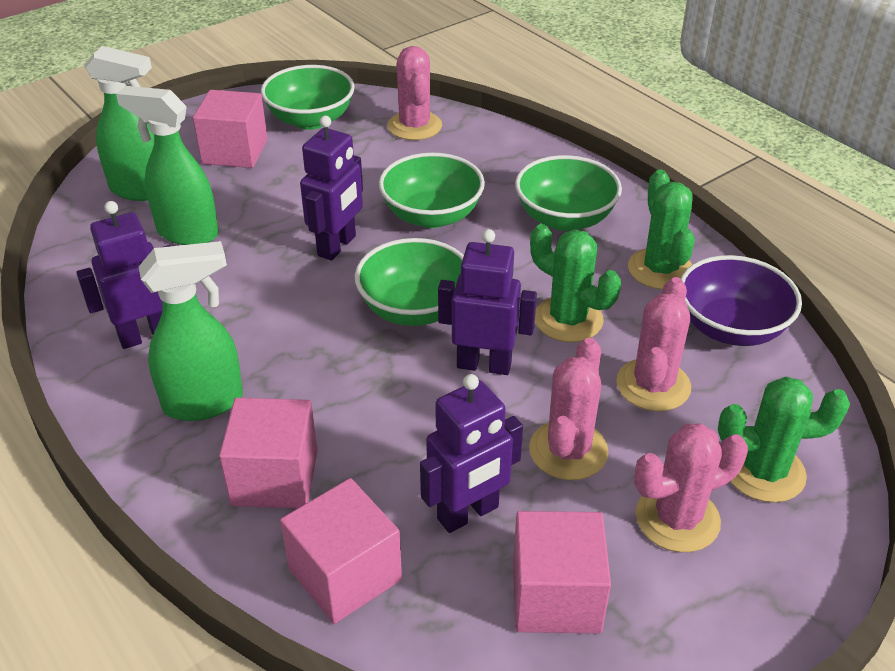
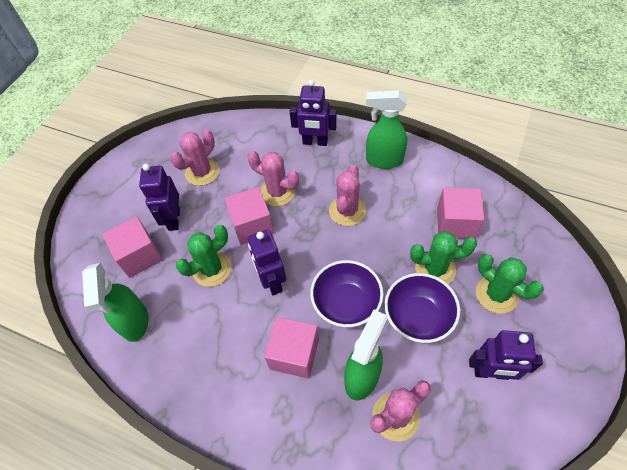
green bowl: [261,65,355,130] [355,238,464,326] [379,152,485,228] [515,155,622,231] = 4 -> none = 0
purple bowl: [681,255,802,346] = 1 -> [310,260,384,327] [384,273,460,343] = 2

